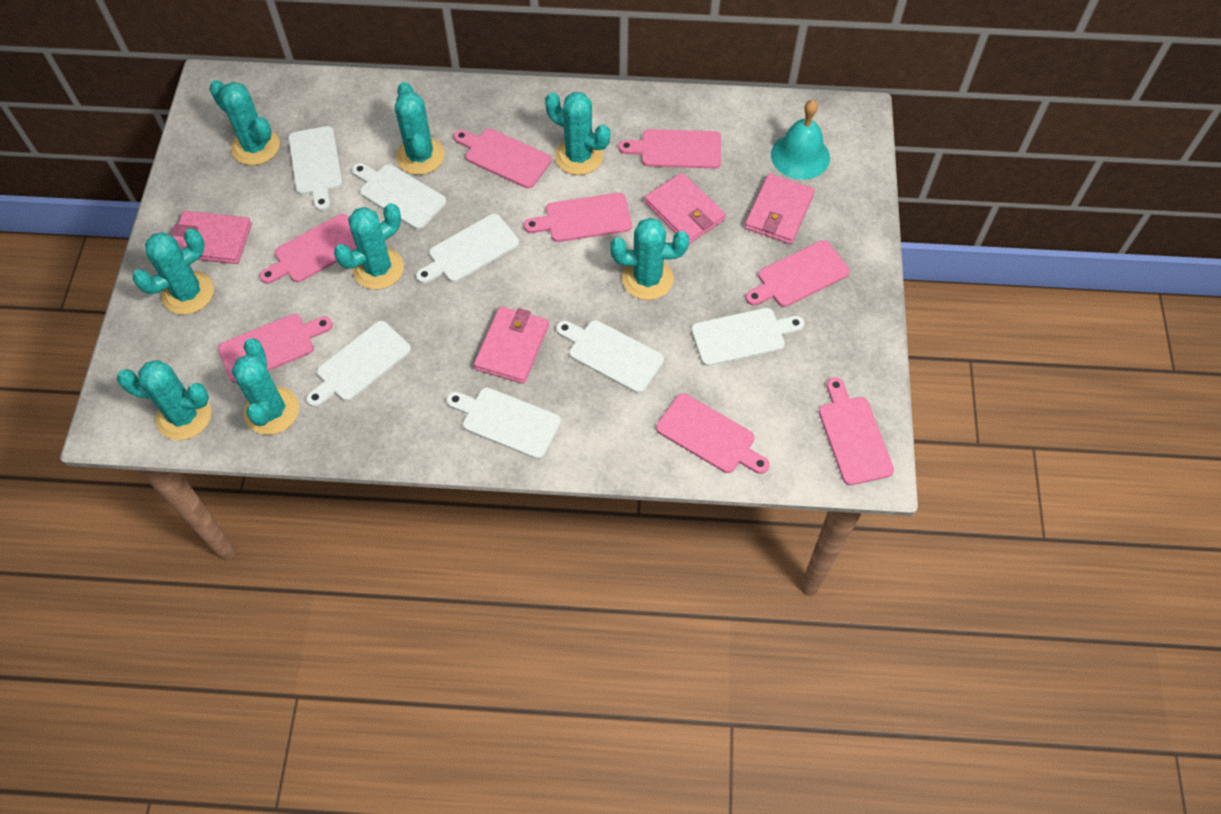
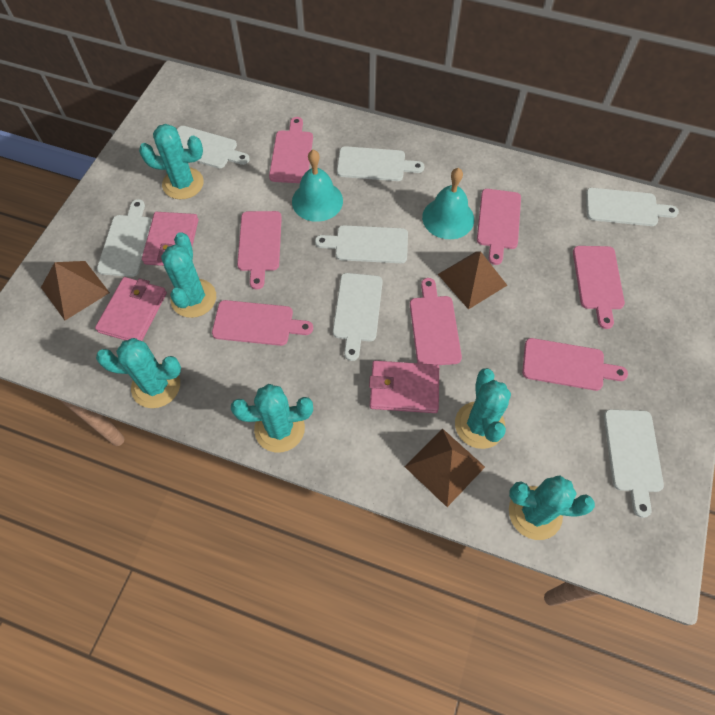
brown pyramid: none = 0 -> [41,261,110,320] [404,428,485,507] [438,251,507,310] = 3
pink cutting board: [218,314,333,383] [260,214,357,284] [454,129,552,188] [524,193,632,242] [618,129,721,169] [656,393,770,474] [746,240,850,307] [819,377,894,485] = 8 -> [212,300,313,346] [237,211,282,290] [269,117,313,183] [410,278,462,365] [477,189,521,265] [522,338,628,391] [573,246,625,329] = 7
pink wallet: [171,211,252,264] [474,306,549,384] [644,172,726,244] [745,174,815,244] = 4 -> [95,277,167,341] [142,212,198,266] [369,361,439,413] = 3
turquoise bell: [771,100,830,180] = 1 -> [292,150,343,222] [422,168,474,239] = 2
turquoise cactus: [117,360,211,440] [132,228,214,315] [209,80,280,165] [232,338,299,435] [334,203,404,290] [395,82,445,175] [545,92,610,175] [610,218,689,300] = 8 -> [96,338,181,408] [139,124,204,199] [161,232,216,318] [231,384,313,452] [455,368,511,449] [509,475,595,540] = 6

